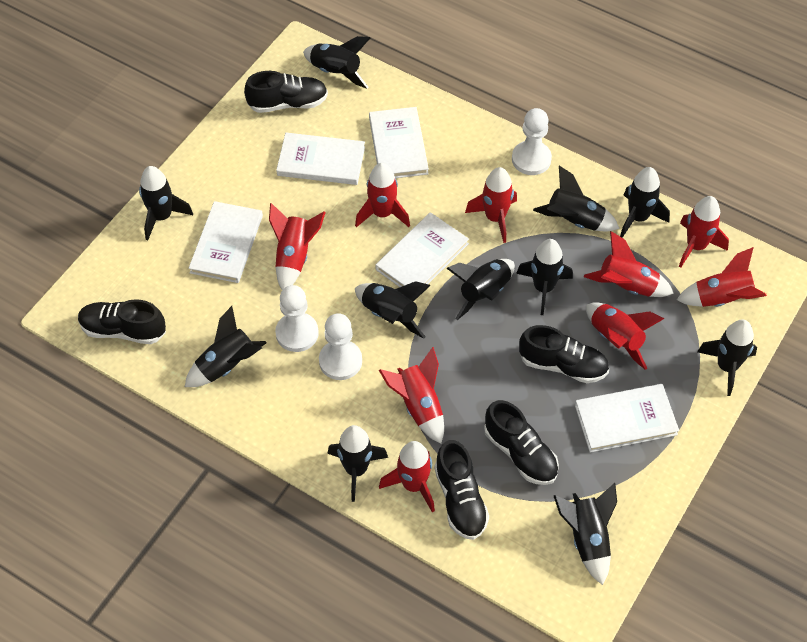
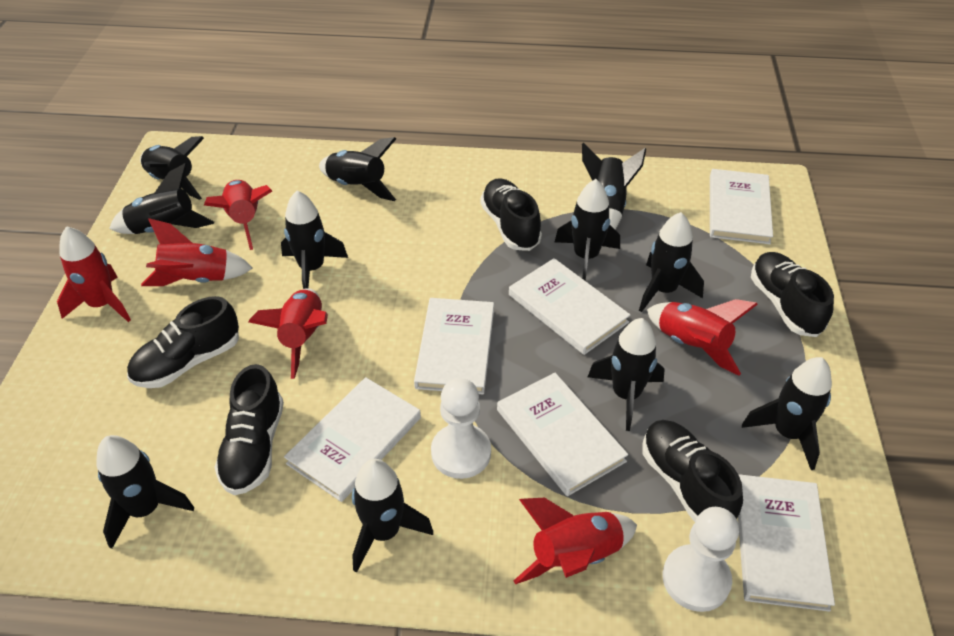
red rocket: [269,203,326,290] [355,163,410,227] [379,347,444,443] [379,441,435,513] [465,167,517,243] [584,231,674,297] [586,302,664,370] [677,247,767,307] [679,196,729,268] = 9 -> [57,226,131,322] [141,218,253,286] [204,180,272,250] [248,288,328,379] [514,498,637,584] [647,299,758,376] = 6
white book: [188,201,263,283] [276,133,365,185] [369,107,429,178] [375,212,469,287] [575,384,679,453] = 5 -> [284,377,421,502] [414,298,494,394] [497,373,628,496] [509,258,630,355] [710,169,773,244] [738,474,835,612] = 6
white pawn: [275,285,319,352] [319,313,362,380] [512,108,552,175] = 3 -> [431,378,491,479] [663,507,739,612] = 2

